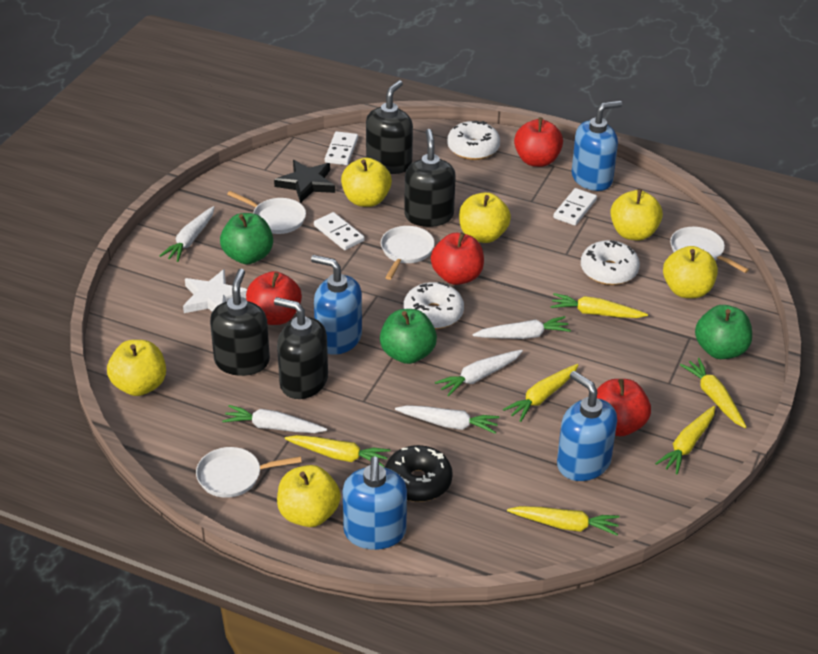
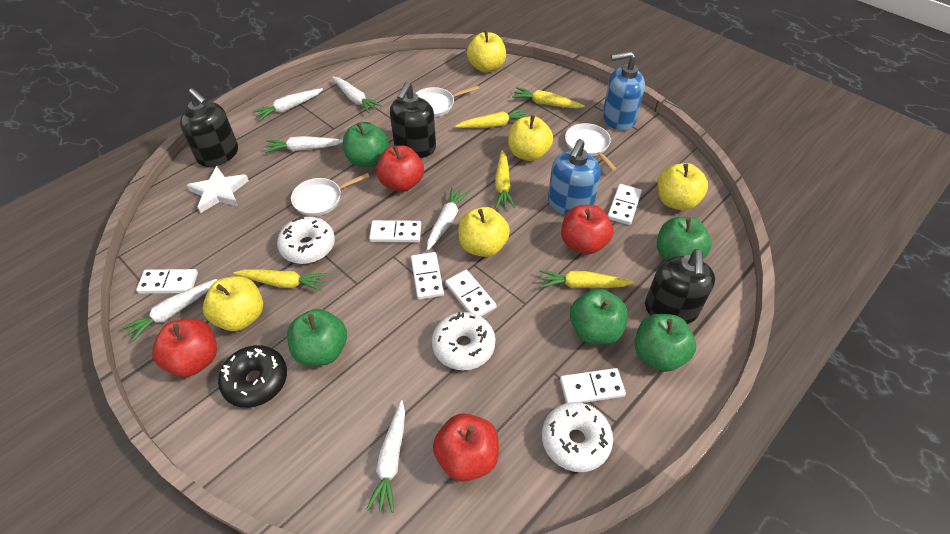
black soap dispenser: [210,269,270,376] [274,297,328,399] [366,80,413,174] [404,129,456,227] = 4 -> [180,88,238,167] [390,82,436,158] [645,249,715,324] = 3
black star: [274,160,335,203] = 1 -> none = 0
blue soap dispenser: [311,255,362,355] [343,456,407,550] [557,371,617,481] [572,100,622,191] = 4 -> [548,139,601,215] [603,51,645,131] = 2
green apple: [220,213,273,264] [380,309,437,364] [695,305,752,359] = 3 -> [287,309,347,366] [343,122,389,167] [570,289,628,344] [635,314,696,372] [657,217,712,260] = 5
white carrot: [160,206,214,262] [222,405,327,433] [395,405,500,434] [435,350,523,397] [473,316,571,339] = 5 -> [122,279,217,342] [252,88,323,121] [265,136,343,153] [332,76,382,113] [366,400,405,513] [427,187,470,250] = 6
white domino: [314,212,365,250] [325,131,358,165] [553,188,597,225] = 3 -> [136,269,198,294] [369,220,421,242] [411,252,444,300] [445,270,497,317] [560,368,626,403] [607,184,642,225] = 6
white pan: [196,447,302,498] [227,191,306,234] [381,226,435,280] [670,227,749,273] = 4 -> [291,173,370,216] [416,85,479,117] [565,123,617,171] = 3
yellow apple: [107,340,166,396] [277,465,341,527] [341,158,392,207] [459,192,511,243] [610,189,663,241] [663,246,718,298] = 6 -> [203,276,263,331] [459,207,510,257] [467,30,506,73] [508,115,553,161] [658,163,708,210] = 5
yellow carrot: [285,435,390,467] [503,364,578,422] [507,506,620,536] [550,293,648,318] [655,406,715,474] [680,358,746,428] = 6 -> [233,269,327,291] [455,108,527,128] [495,150,515,209] [512,87,585,108] [539,270,634,288] = 5

